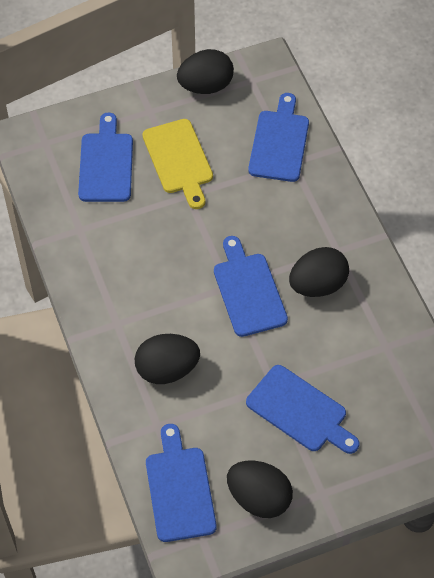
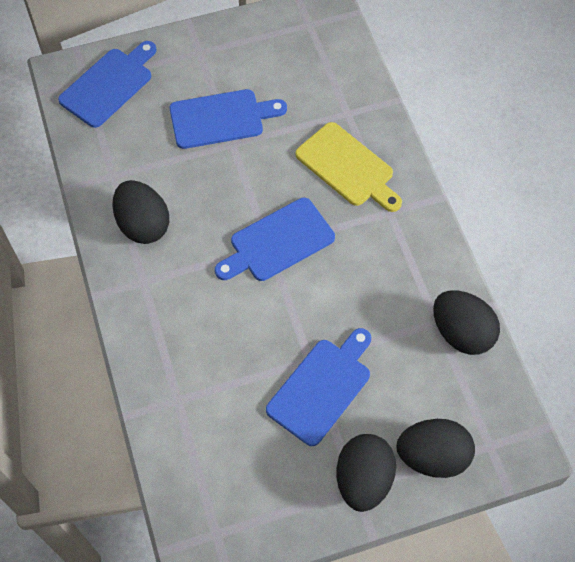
blue cutting board: [78,112,133,202] [146,424,217,542] [214,236,288,337] [246,365,359,454] [248,93,309,182] = 5 -> [58,41,156,128] [170,89,287,149] [215,198,335,281] [266,328,371,446] = 4

